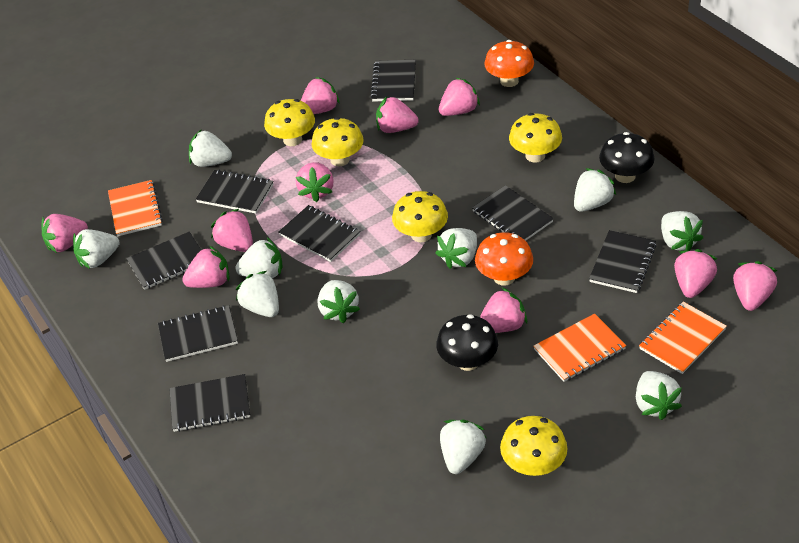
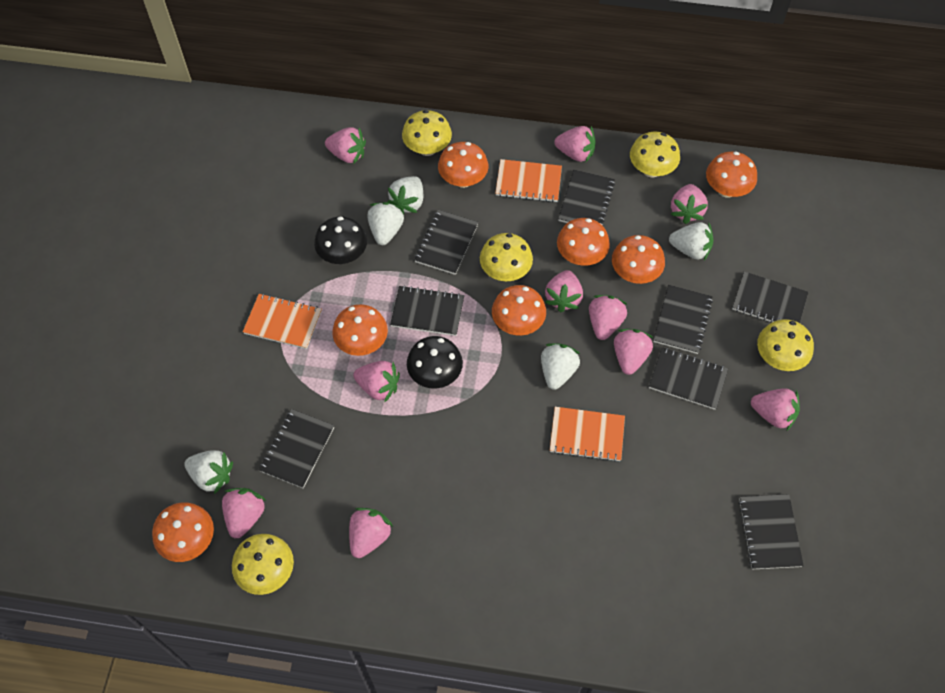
orange mushroom: [475,232,533,286] [484,40,534,87] = 2 -> [152,503,214,562] [333,304,388,356] [438,142,488,188] [492,285,546,336] [557,218,610,266] [612,235,665,284] [706,151,757,198] = 7
white strawberry: [73,229,119,269] [189,129,232,167] [235,237,282,278] [236,271,279,317] [318,280,360,323] [435,228,477,269] [440,419,487,474] [574,168,616,212] [636,371,682,420] [661,211,703,251] = 10 -> [184,450,233,495] [367,202,404,245] [387,176,423,214] [541,343,580,390] [669,222,714,260] = 5

